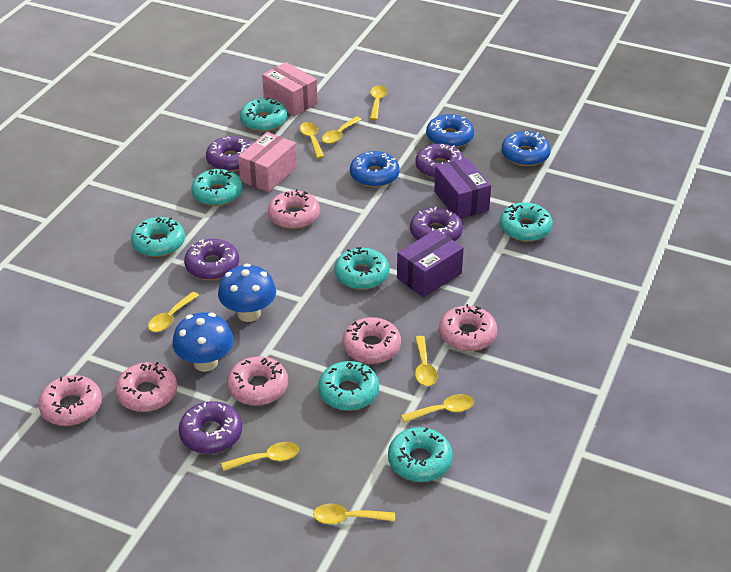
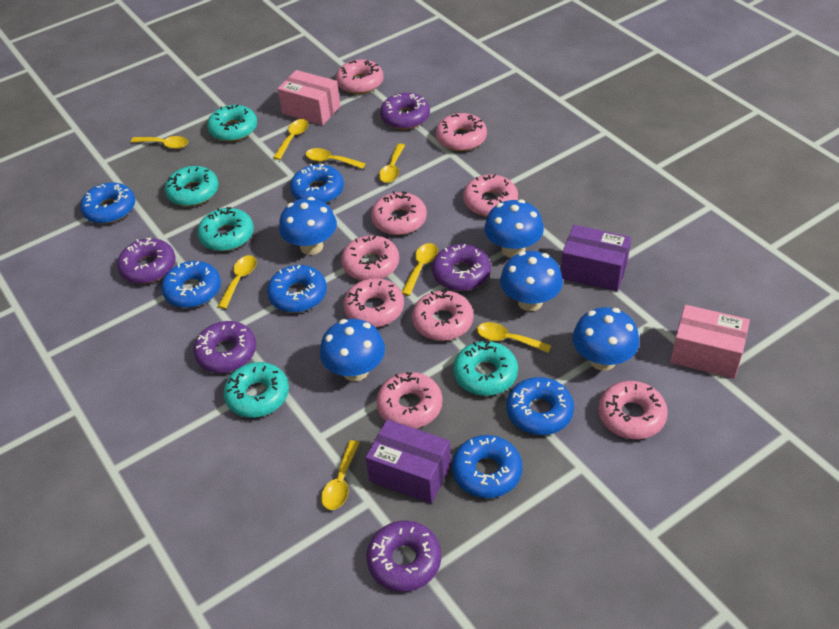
blue donut: [350,151,400,187] [426,114,474,148] [502,131,551,166] = 3 -> [80,182,135,224] [161,261,221,308] [267,265,327,313] [290,163,344,203] [452,435,522,498] [507,377,574,435] = 6
blue mushroom: [172,312,234,372] [218,264,276,322] = 2 -> [279,197,337,255] [320,319,385,381] [484,199,544,258] [500,251,563,311] [573,307,639,371] = 5
pink donut: [38,375,102,426] [115,362,177,412] [227,356,288,406] [268,189,320,229] [342,317,401,364] [439,304,497,351] = 6 -> [336,59,384,94] [341,235,399,281] [344,278,404,327] [371,191,427,235] [376,372,442,428] [412,290,474,341] [436,113,487,151] [463,174,518,216] [598,381,668,439] = 9
turquoise donut: [131,217,185,257] [191,168,243,206] [240,98,287,132] [318,361,379,411] [334,247,390,290] [388,427,453,482] [500,202,553,242] = 7 -> [165,166,219,206] [197,207,254,251] [207,104,257,142] [223,362,289,418] [453,341,518,396] = 5

